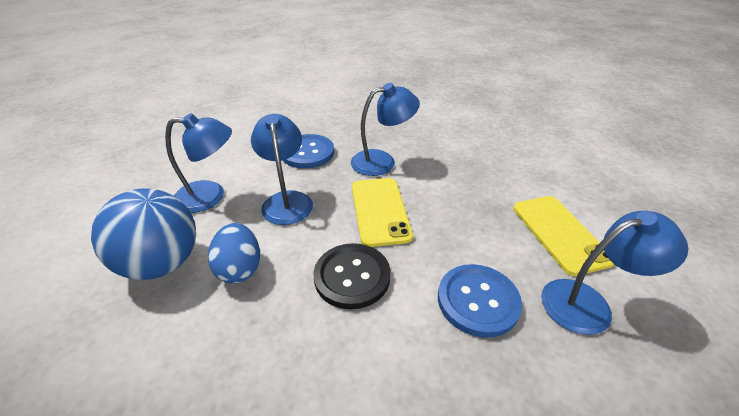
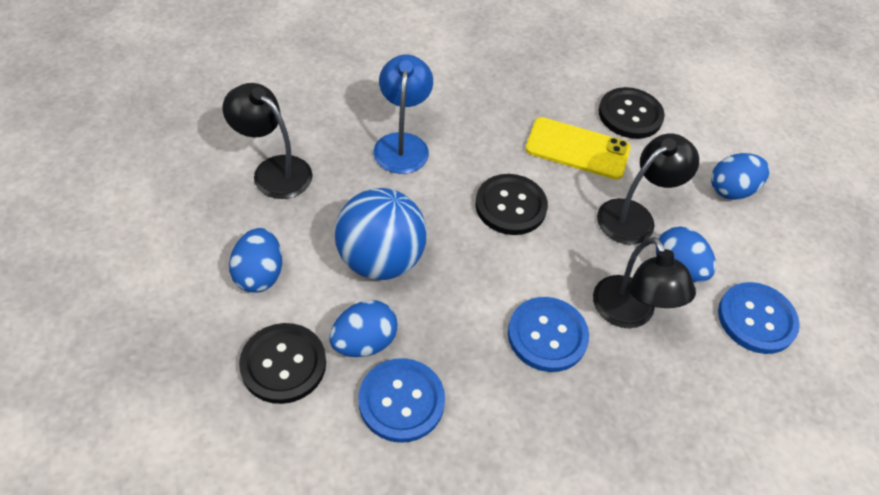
black button: [314,243,390,309] = 1 -> [239,323,326,404] [475,174,548,235] [598,87,665,139] = 3
black lamp: none = 0 -> [223,83,313,199] [593,237,696,328] [597,133,699,245] = 3
blue button: [283,134,334,169] [438,264,522,338] = 2 -> [359,358,445,443] [508,297,589,372] [718,282,800,354] = 3
blue egg: [208,223,260,284] = 1 -> [229,228,282,293] [330,300,398,357] [656,227,716,282] [711,153,770,200] = 4
blue lamp: [165,113,232,213] [251,114,313,225] [351,83,420,176] [541,211,689,335] = 4 -> [373,55,433,174] = 1
yellow phone: [352,178,413,247] [513,196,614,276] = 2 -> [525,117,631,180] = 1

